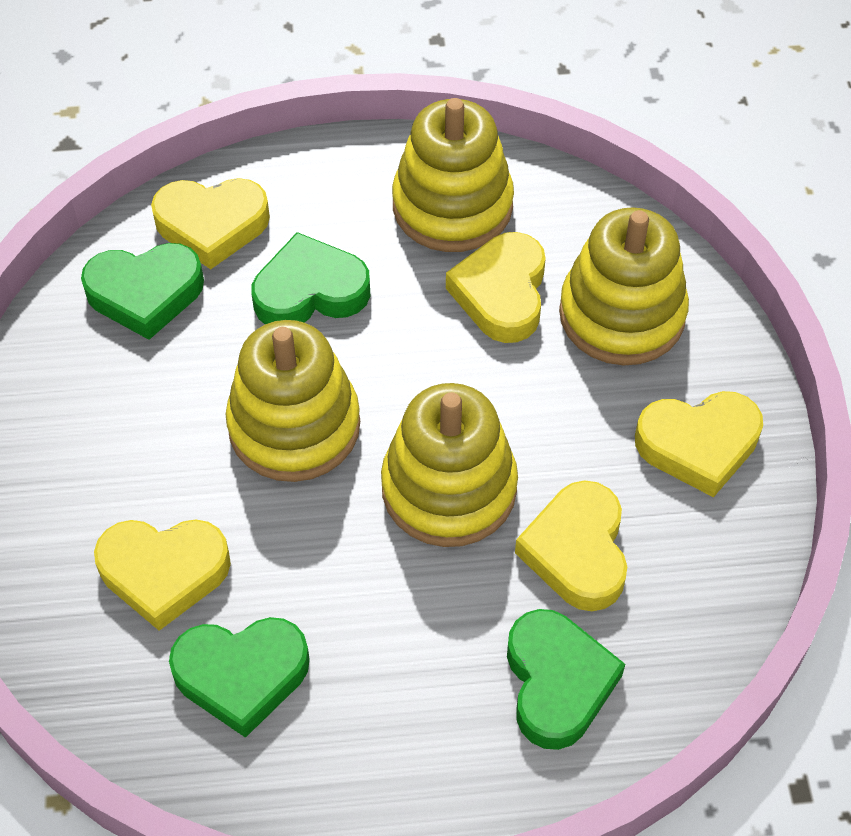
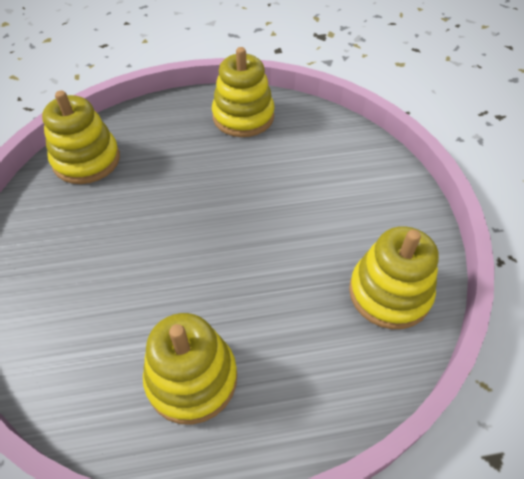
green heart: [81,243,204,340] [169,617,310,738] [251,232,370,324] [507,609,625,750] = 4 -> none = 0
yellow heart: [94,519,231,631] [151,178,270,269] [446,232,546,343] [515,480,627,611] [635,391,763,498] = 5 -> none = 0

